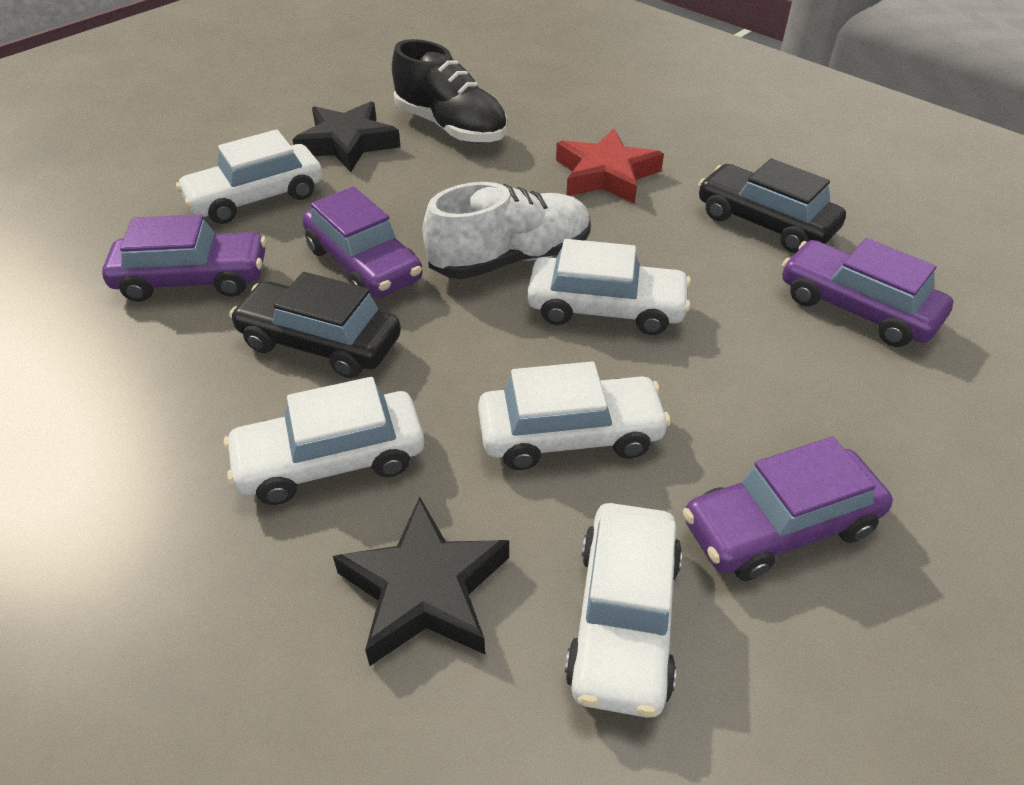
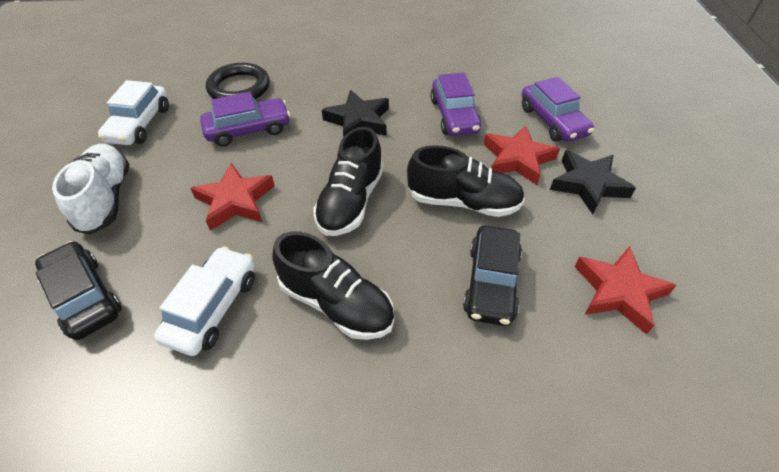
black ring: none = 0 -> [206,63,270,99] = 1
black shoe: [392,39,507,143] = 1 -> [272,232,394,340] [313,127,384,236] [407,145,525,217] = 3
purple car: [102,214,267,302] [302,186,423,298] [683,437,893,581] [782,238,953,347] = 4 -> [200,92,290,147] [431,73,481,136] [522,77,594,142] = 3
red star: [556,129,664,204] = 1 -> [190,163,275,231] [484,125,560,185] [574,246,676,334] = 3
white car: [176,129,323,224] [224,377,424,505] [478,361,671,470] [527,239,691,335] [565,503,682,718] = 5 -> [98,80,169,145] [154,246,255,356] = 2

